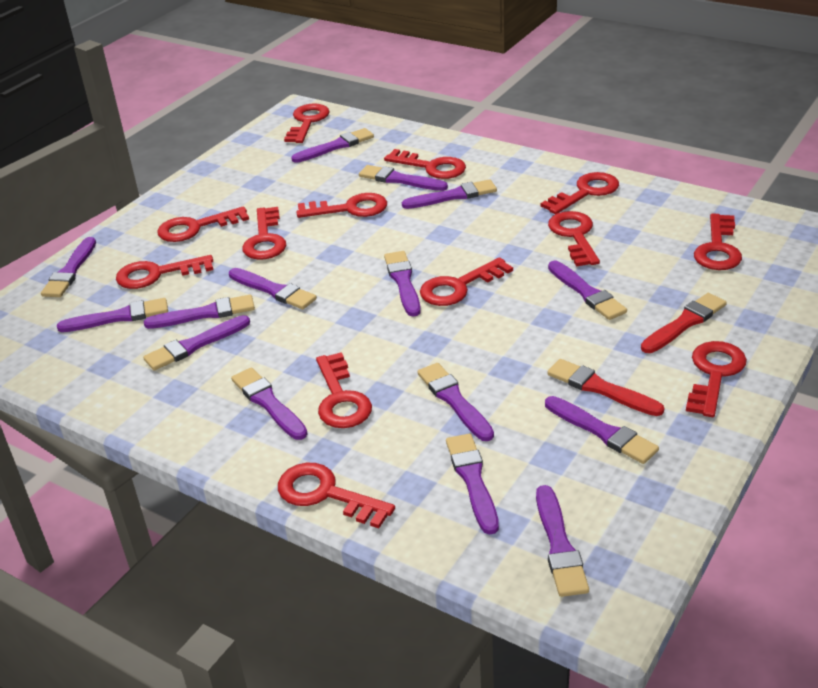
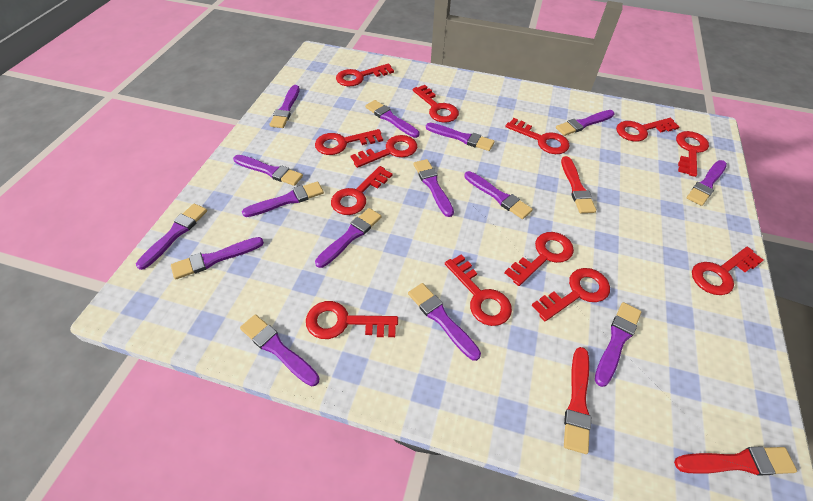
red brush: [547,359,664,416] [641,293,727,353] = 2 -> [561,156,596,213] [564,347,591,454] [674,446,797,476] = 3

